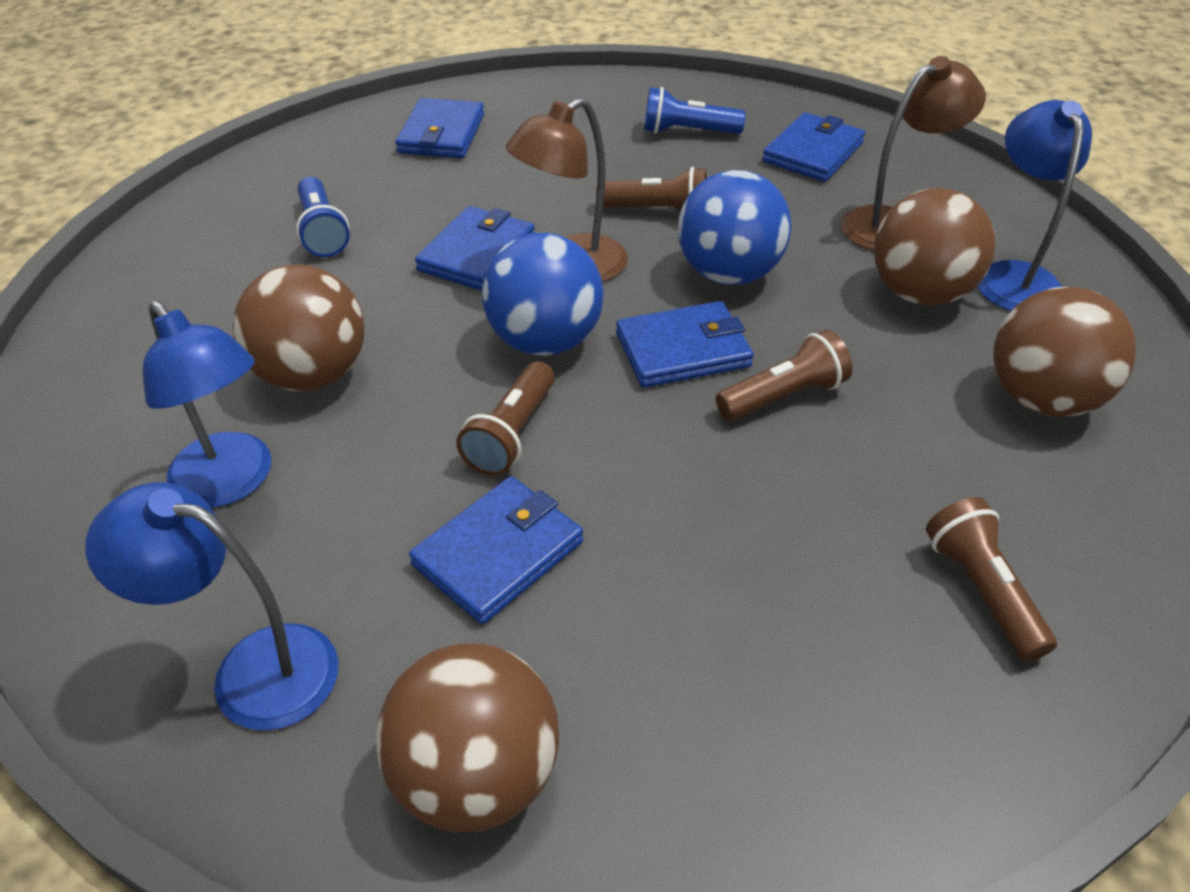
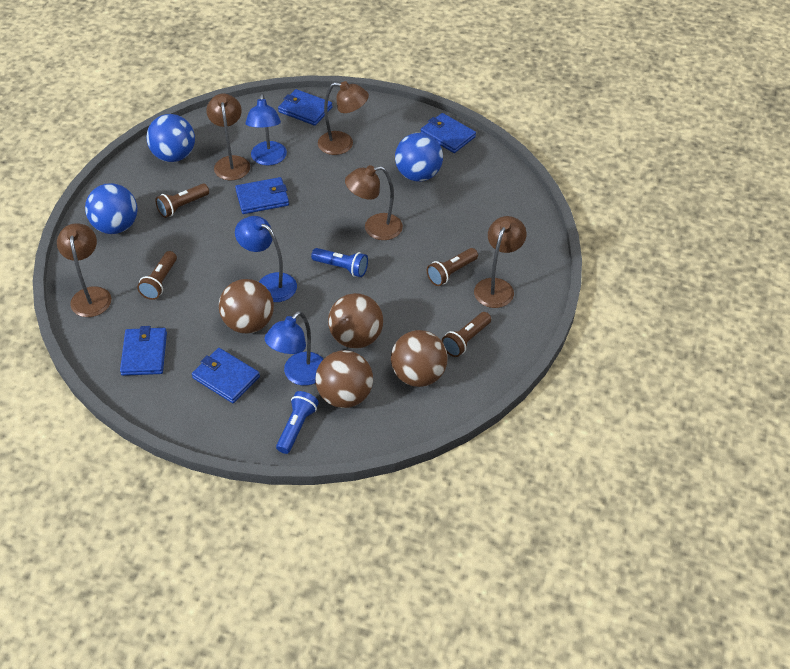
blue ball: [482,233,604,356] [678,170,791,285] = 2 -> [85,183,137,234] [146,114,195,162] [395,133,443,181] = 3
brown lamp: [506,97,628,282] [841,56,986,250] = 2 -> [57,224,112,317] [206,94,250,180] [318,81,369,155] [345,165,403,240] [474,216,526,308] = 5

